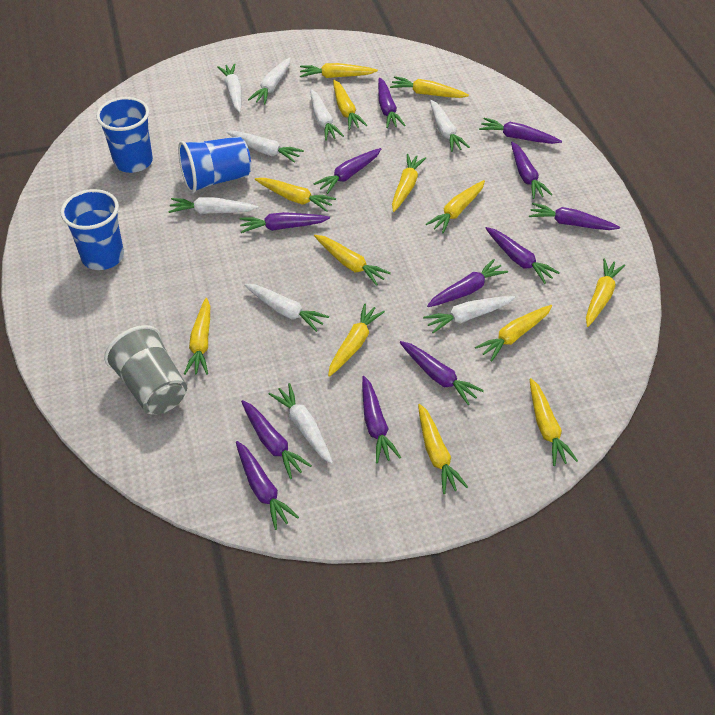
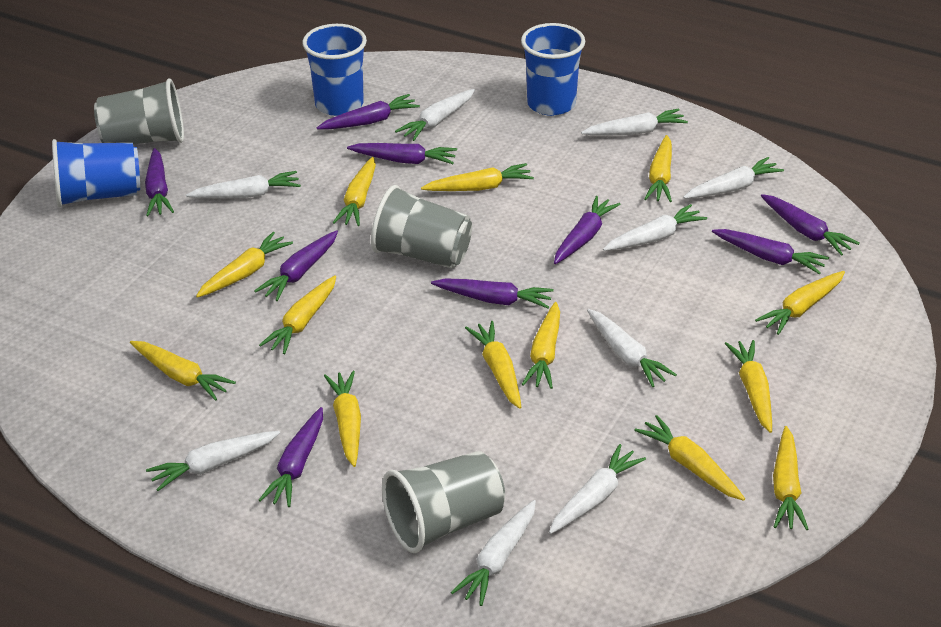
grey cup: [104,325,187,414] = 1 -> [94,78,184,144] [371,185,472,268] [382,451,505,553] = 3
purple carrot: [236,441,299,530] [239,212,330,233] [241,400,312,479] [313,148,381,194] [362,376,401,463] [378,78,406,128] [399,341,484,405] [427,259,508,307] [479,118,562,144] [485,227,560,284] [511,142,553,199] [529,203,620,230] = 12 -> [145,148,174,216] [254,230,338,301] [259,407,323,507] [317,94,420,129] [347,143,457,164] [431,278,554,308] [554,196,621,264] [712,229,829,274] [761,194,859,256] = 9

